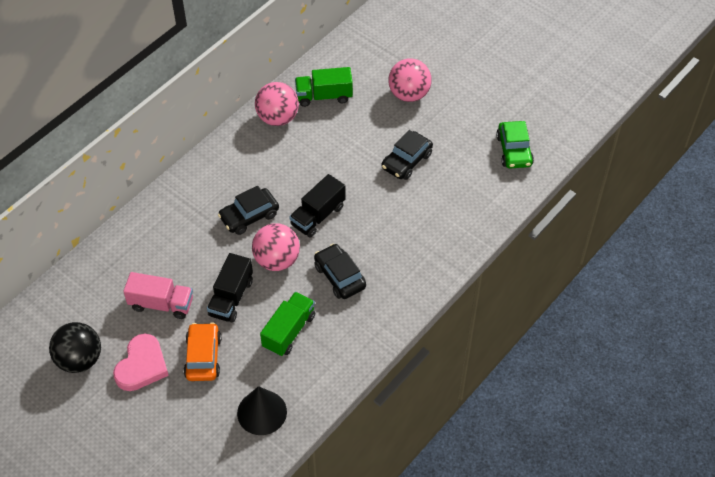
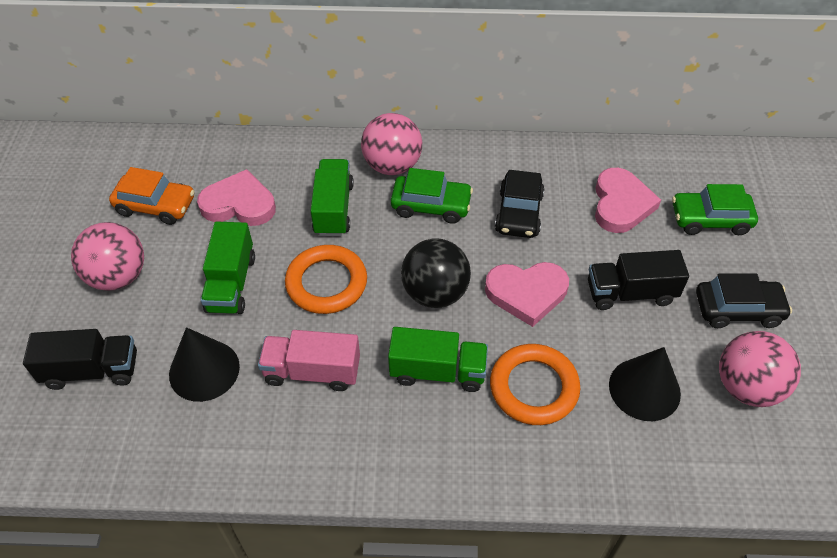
black car: [218,186,279,235] [314,244,366,299] [382,130,433,180] = 3 -> [495,170,544,238] [696,273,792,328] = 2
black cone: [237,386,287,435] = 1 -> [169,327,240,402] [609,347,681,421] = 2
green car: [496,121,534,169] = 1 -> [391,168,473,224] [672,184,758,235] = 2
green truck: [260,292,315,356] [295,67,353,107] = 2 -> [201,221,255,314] [311,159,354,236] [388,327,488,392] = 3
orange ring: none = 0 -> [285,245,367,314] [490,344,580,425] = 2
pink heart: [113,334,169,391] = 1 -> [197,169,276,226] [485,262,569,327] [595,168,661,233] = 3

